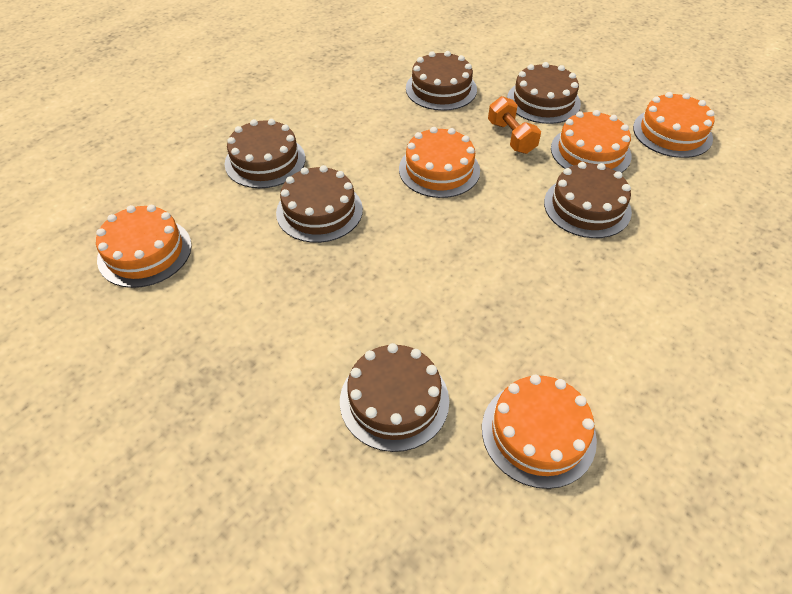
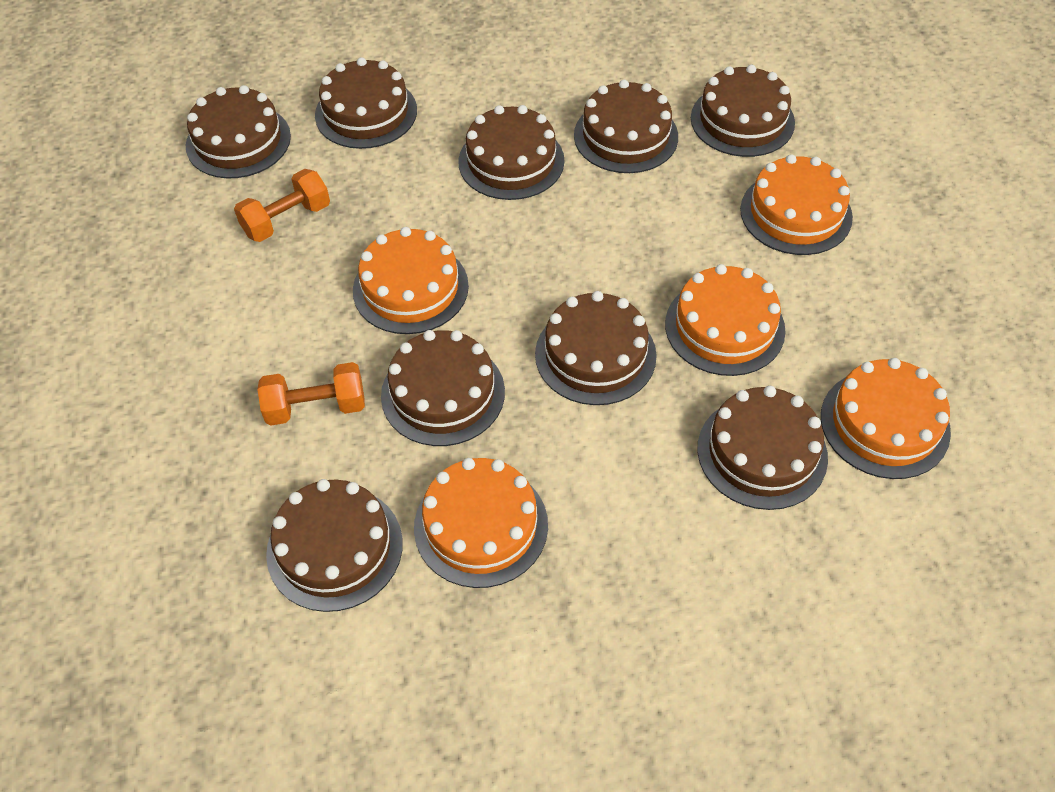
brown cake: [225,119,305,188] [276,165,363,243] [340,343,449,452] [406,51,477,111] [507,62,581,124] [544,162,632,238] = 6 -> [186,85,291,178] [266,479,403,612] [315,57,417,149] [381,330,505,446] [458,105,565,200] [535,291,657,405] [574,80,678,173] [691,65,795,157] [697,386,828,510] = 9
orange dumbbell: [488,96,541,154] = 1 -> [234,169,330,242] [257,362,365,426] = 2

